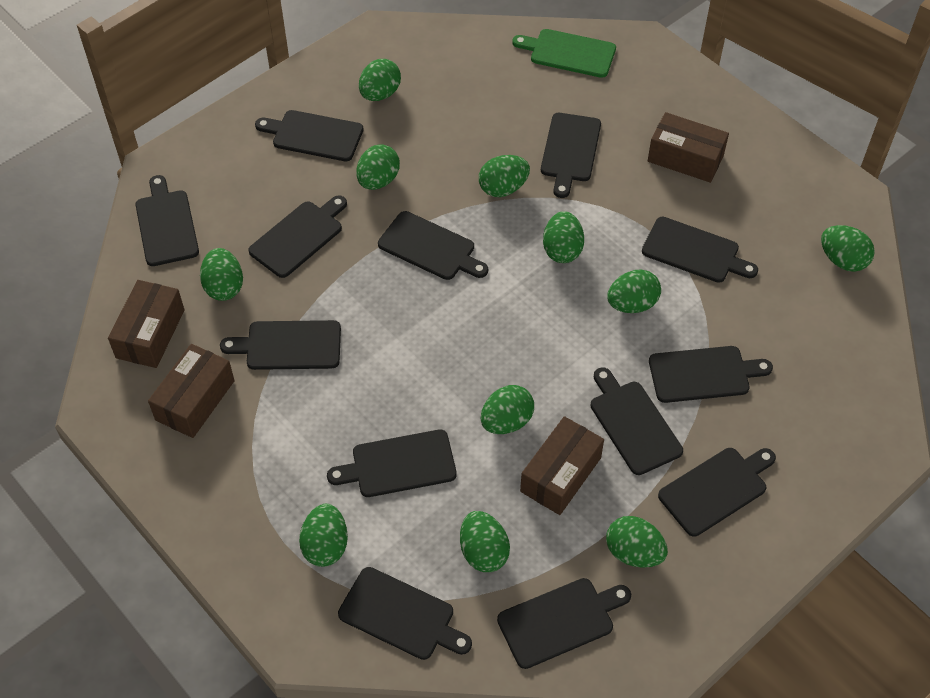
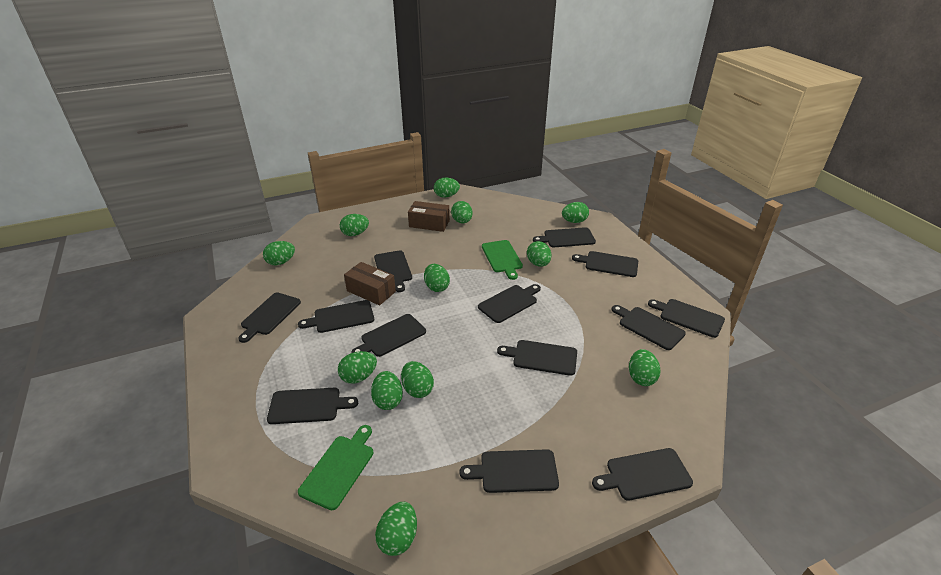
brown box: [108,280,185,368] [148,344,235,438] [520,416,604,515] [648,112,729,183] = 4 -> [344,262,396,306] [408,201,450,232] = 2
green cutting board: [512,29,616,78] = 1 -> [298,425,373,510] [482,240,523,280] = 2
green egg: [200,248,243,301] [299,504,348,567] [356,144,400,190] [359,59,401,101] [460,511,510,572] [479,155,530,197] [481,385,534,434] [543,211,584,263] [606,516,668,568] [607,269,661,313] [821,225,875,272] = 11 -> [263,241,295,266] [338,351,377,384] [340,214,369,236] [371,371,403,410] [375,502,417,556] [401,361,434,398] [424,264,450,292] [434,178,460,198] [451,201,473,223] [527,241,551,267] [562,202,589,223] [629,349,660,386] = 12

